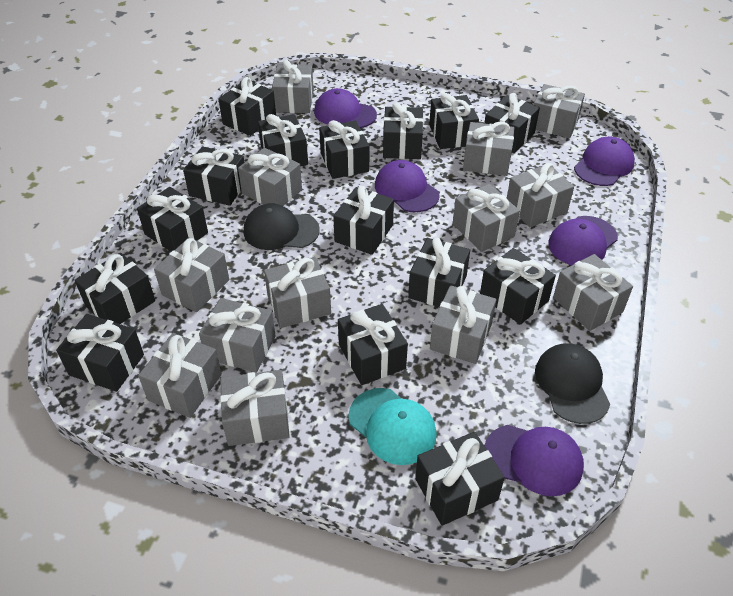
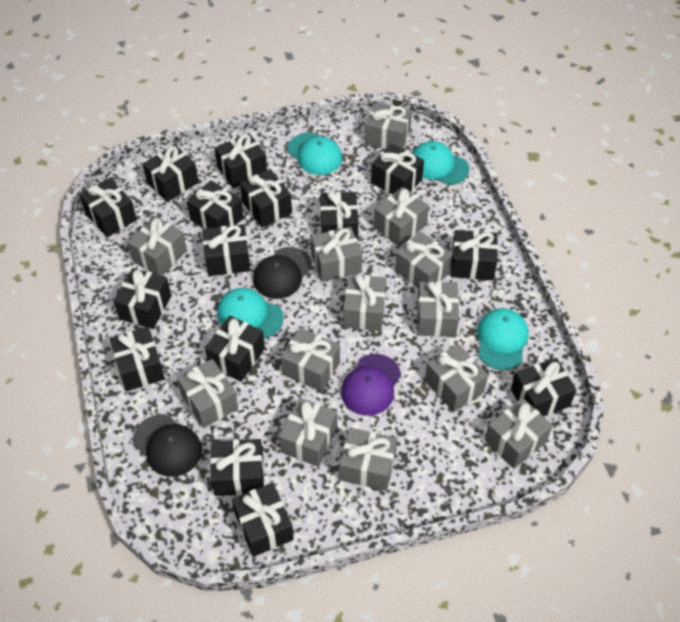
purple cap: [314,88,377,128] [375,160,440,212] [484,425,584,496] [548,216,618,265] [574,137,635,186] = 5 -> [341,354,401,416] = 1
turquoise cap: [348,388,437,465] = 1 -> [217,288,284,338] [287,133,342,175] [412,141,469,185] [477,308,528,370] = 4

